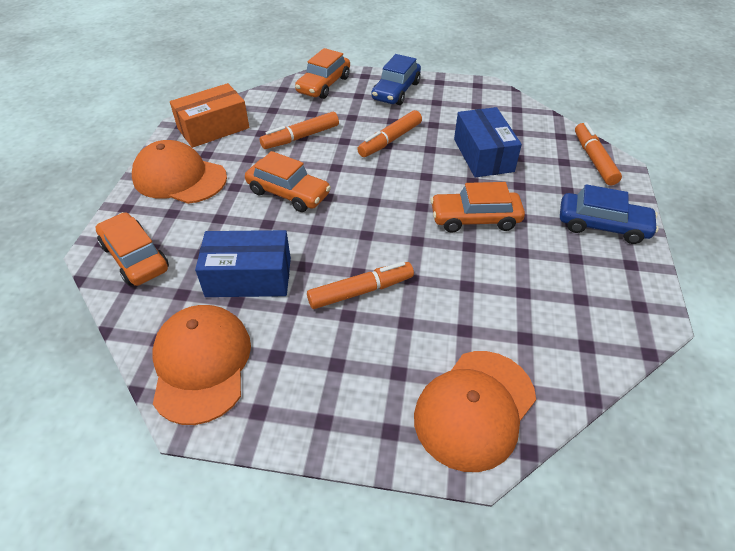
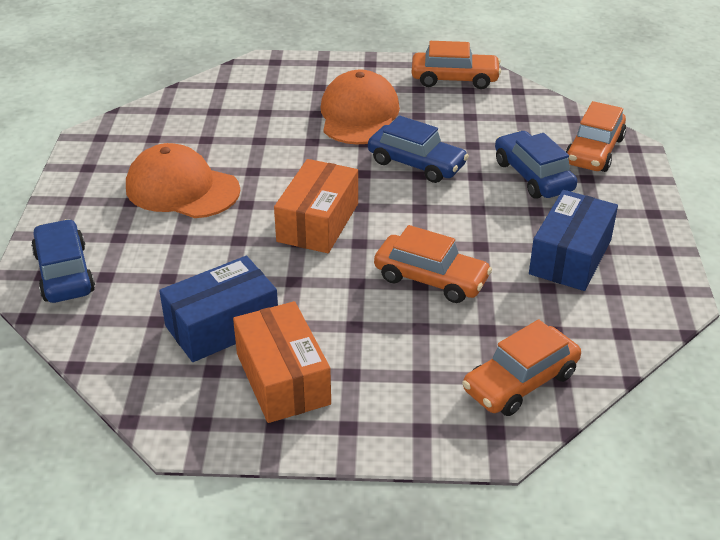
blue car: [371,54,421,105] [560,184,659,244] = 2 -> [31,219,95,303] [368,116,469,183] [495,131,577,199] = 3
orange box: [170,83,249,148] = 1 -> [233,301,331,423] [274,159,358,253] = 2
orange cap: [132,140,227,204] [152,305,251,425] [414,351,536,472] = 3 -> [126,143,240,218] [321,70,400,144] = 2
orange marker: [260,112,339,149] [307,261,414,309] [357,110,422,157] [575,122,622,185] = 4 -> none = 0

